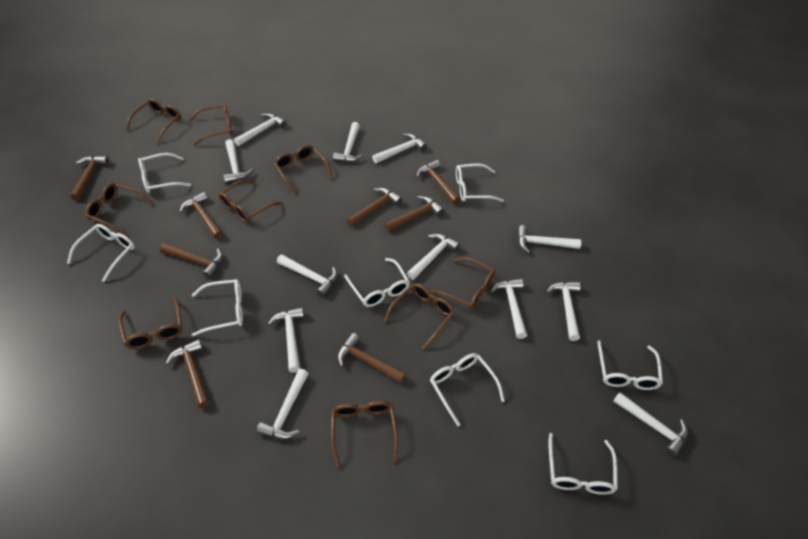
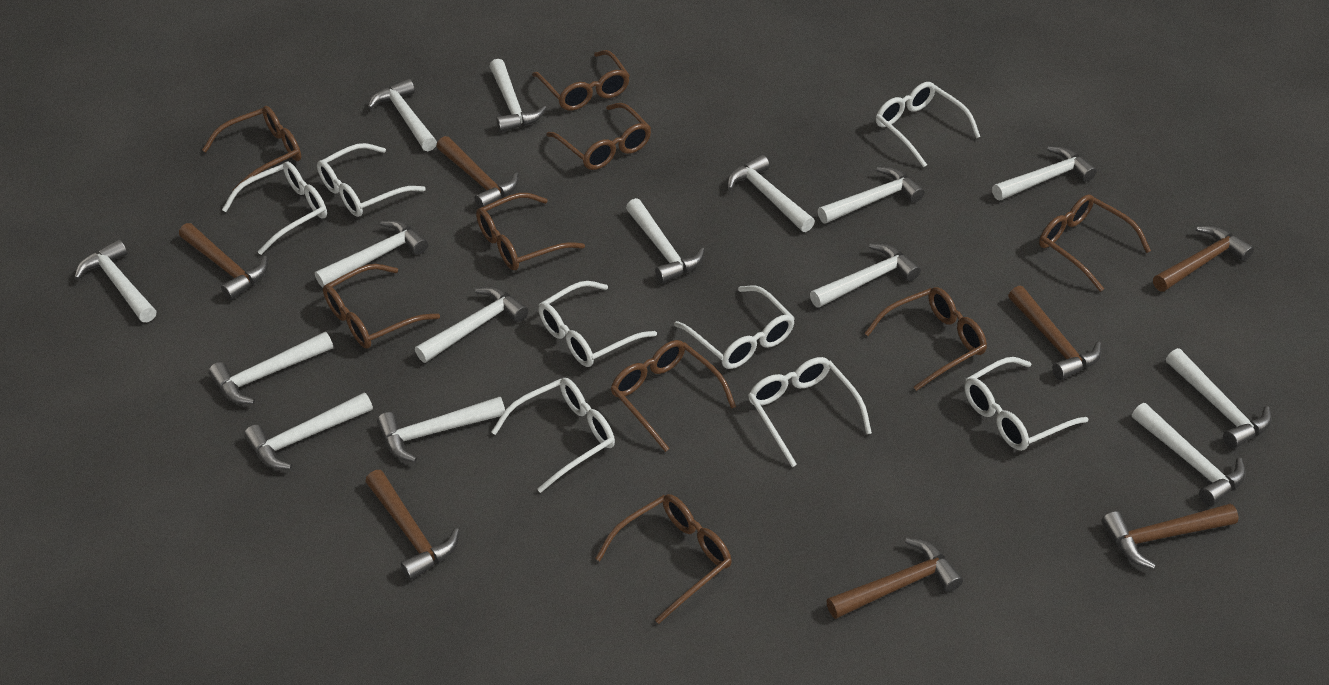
brown hammer: [70,156,109,201] [160,243,223,278] [166,339,210,408] [179,192,223,239] [337,333,406,384] [347,187,403,227] [385,196,444,232] [416,160,461,204] = 8 -> [179,223,268,300] [365,470,459,580] [436,136,518,208] [826,538,963,619] [1008,286,1101,380] [1101,504,1239,569] [1153,226,1254,292] = 7
white hammer: [223,139,253,183] [234,113,287,146] [256,369,309,440] [268,307,304,373] [277,254,338,297] [333,122,363,162] [372,133,427,163] [407,233,460,280] [490,279,527,339] [518,225,581,253] [546,282,581,341] [613,392,688,457] = 12 -> [74,239,156,322] [208,332,333,404] [244,392,373,469] [315,220,428,288] [368,78,437,151] [377,397,505,462] [415,286,528,363] [489,59,546,132] [626,198,705,284] [727,155,815,232] [810,243,921,308] [818,167,924,223] [992,146,1097,200] [1132,403,1246,506] [1166,348,1271,449] = 15

